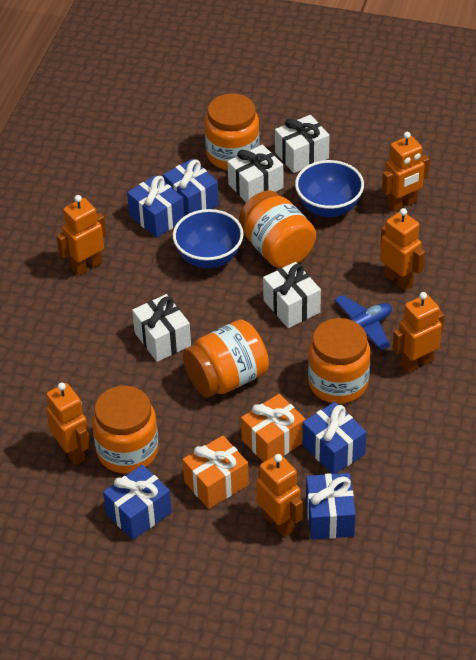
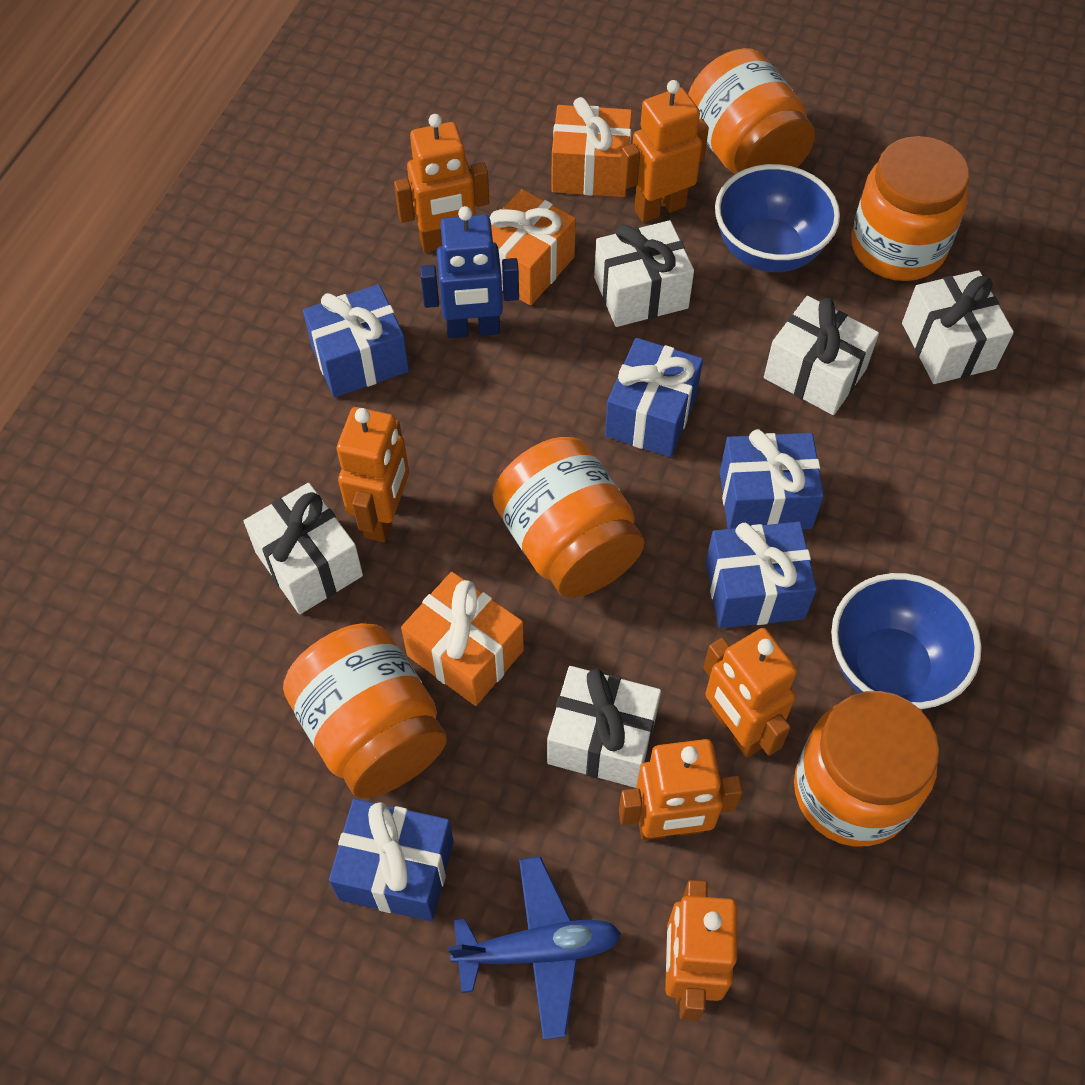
blue robot: none = 0 -> [420,206,519,338] = 1
orange gift: [182,435,249,509] [241,394,306,462] = 2 -> [401,572,524,706] [490,189,576,306] [551,97,632,197] = 3
white gift: [132,294,191,362] [228,145,283,202] [263,262,321,328] [275,115,330,173] = 4 -> [244,483,363,614] [547,666,661,788] [594,220,694,327] [764,296,879,415] [902,270,1014,384] = 5

